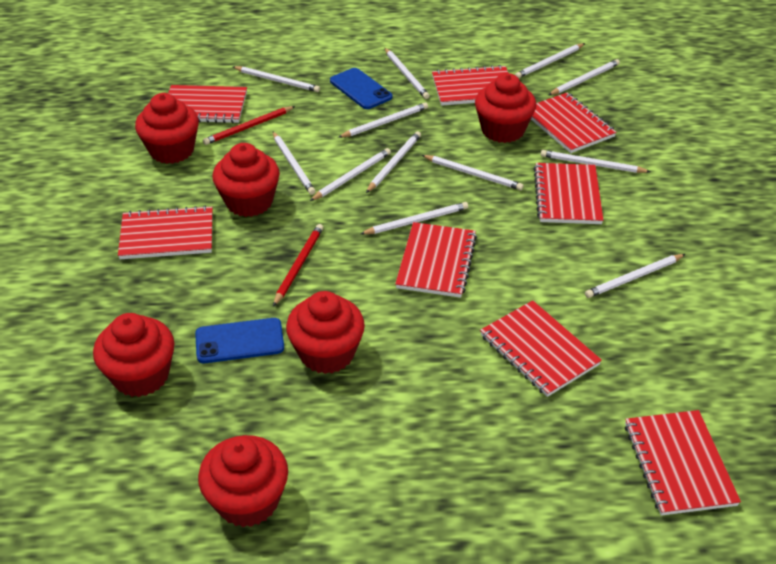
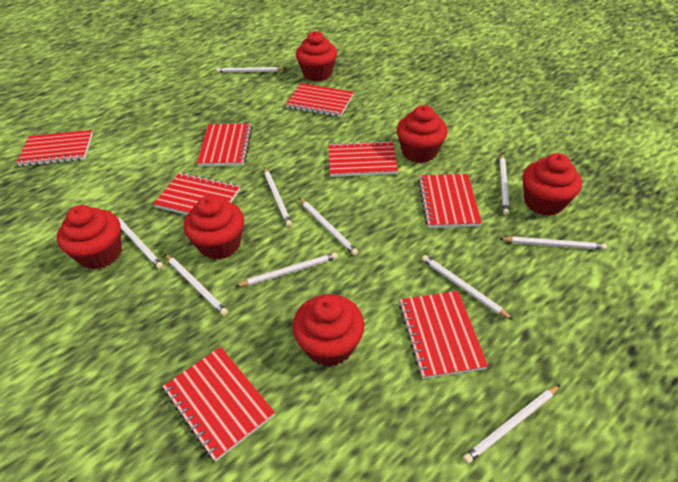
blue phone: [195,318,284,363] [330,68,392,109] = 2 -> none = 0
red pencil: [203,106,295,145] [273,224,323,306] = 2 -> none = 0
white pencil: [233,66,320,92] [273,132,316,195] [310,148,391,201] [338,102,428,138] [360,202,468,234] [366,131,421,193] [385,48,430,99] [422,155,523,190] [515,43,585,78] [541,150,651,173] [549,59,620,95] [585,254,685,298] = 12 -> [116,216,163,269] [165,254,228,316] [216,67,286,73] [236,253,338,287] [264,167,292,227] [299,198,358,255] [422,255,513,320] [463,385,560,464] [500,154,509,215] [500,236,607,250] = 10

